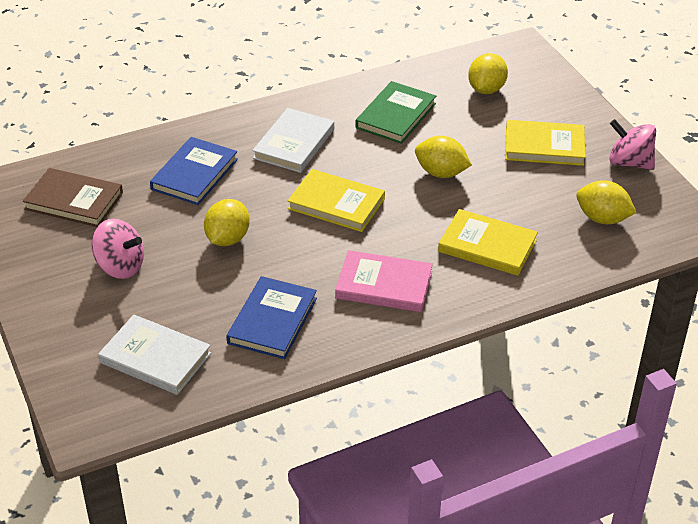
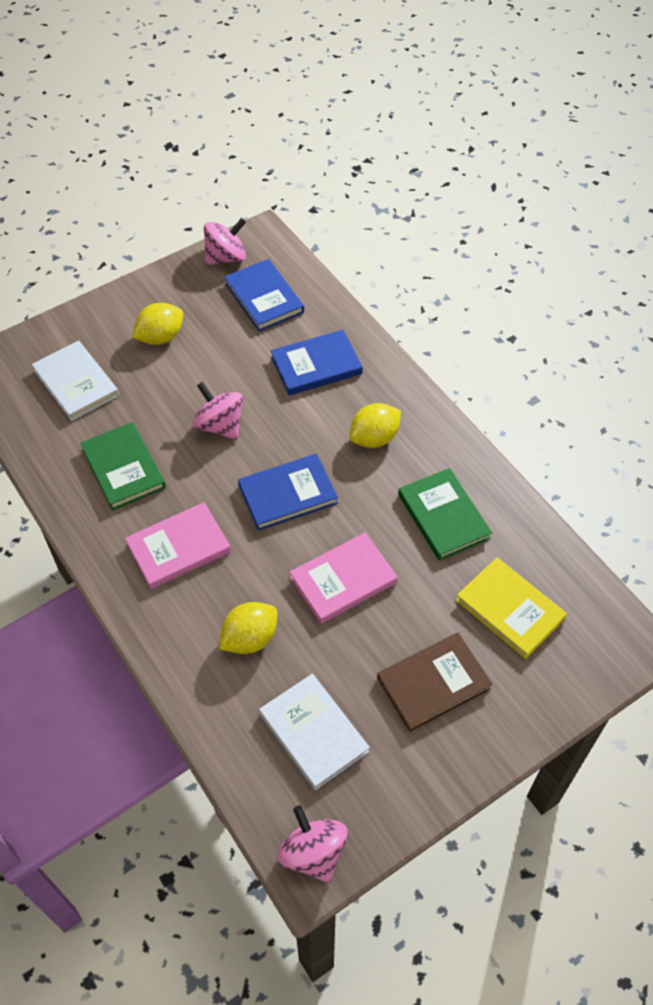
blue book: [150,137,238,205] [226,276,317,359] = 2 -> [224,259,304,331] [238,454,338,531] [271,330,363,395] = 3
green book: [356,81,436,144] = 1 -> [80,422,166,510] [398,468,492,561] = 2
pink book: [335,250,433,312] = 1 -> [125,502,231,589] [290,533,398,624] = 2
pink spinning top: [92,219,144,279] [609,119,656,170] = 2 -> [193,382,243,440] [204,218,246,265] [278,805,348,883] = 3
yellow book: [288,169,385,232] [438,209,538,276] [505,120,585,166] = 3 -> [456,557,567,659] = 1
yellow lemon: [204,199,250,246] [415,136,472,178] [468,53,508,94] [576,180,637,224] = 4 -> [132,303,183,345] [219,602,278,654] [350,403,401,448] = 3

